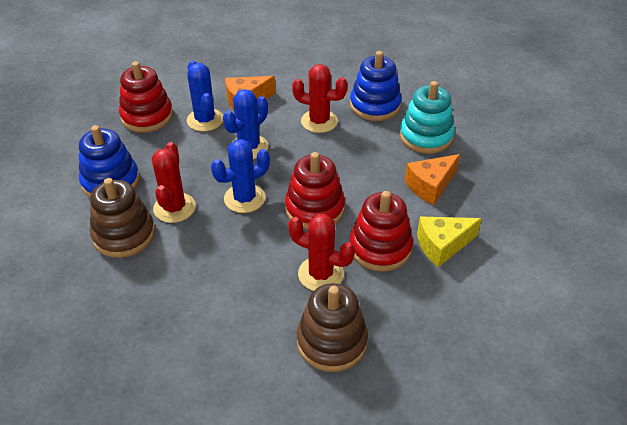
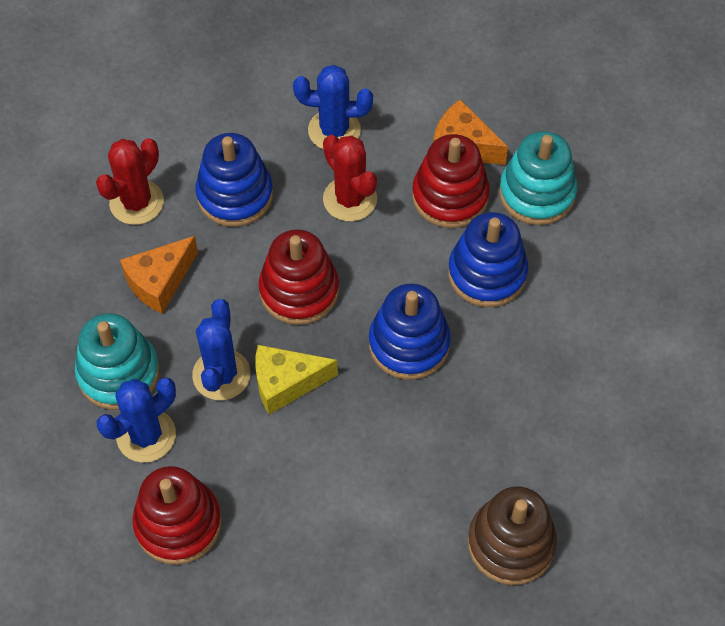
blue stacking toy: [79,125,140,198] [350,51,402,121] = 2 -> [195,133,273,227] [369,284,451,380] [448,212,528,307] = 3
brown stacking toy: [90,178,155,258] [297,283,368,372] = 2 -> [468,487,557,585] = 1
red cactus: [152,142,196,223] [288,214,355,291] [292,64,348,133] = 3 -> [96,138,164,225] [323,135,377,222] = 2
turquoise stacking toy: [400,81,455,154] = 1 -> [75,313,160,410] [499,131,577,225] = 2

